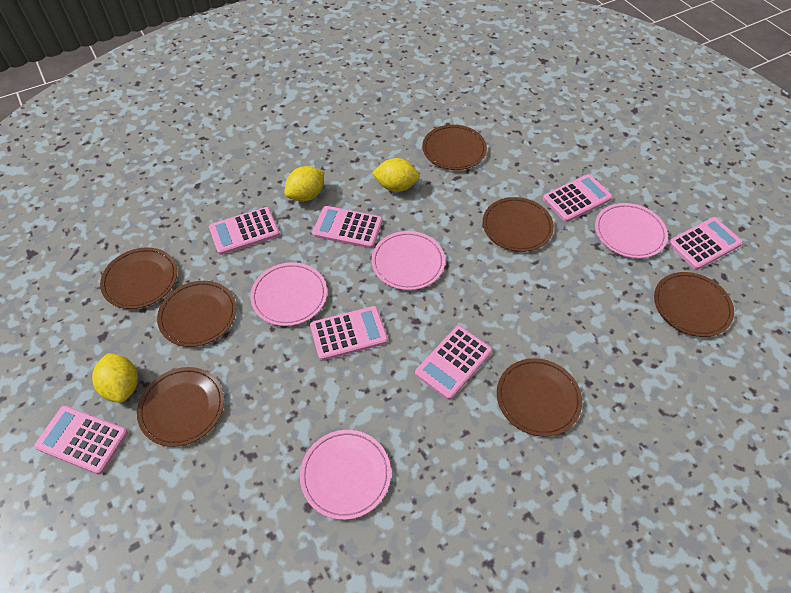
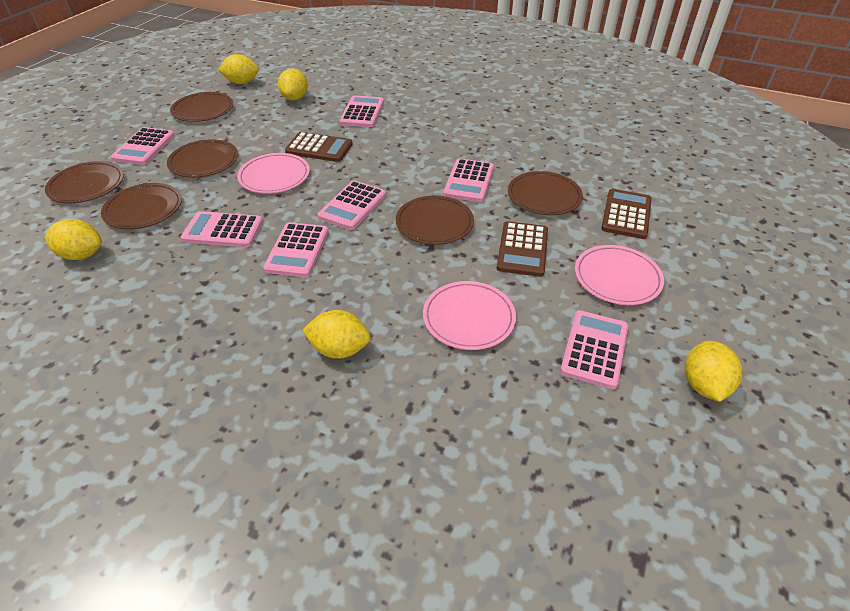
brown calculator: none = 0 -> [285,132,353,162] [497,221,548,277] [601,189,652,239] = 3
brown plate: [100,247,177,309] [137,367,224,447] [157,281,237,347] [422,125,487,170] [483,197,554,252] [497,358,582,437] [654,272,734,337] = 7 -> [45,161,124,203] [101,183,182,229] [167,139,238,178] [170,92,233,122] [396,196,474,245] [508,171,583,215] = 6
pink plate: [250,262,327,326] [300,430,391,520] [371,231,445,290] [595,203,668,258] = 4 -> [237,153,310,194] [423,281,516,350] [575,245,664,305] = 3
yellow lemon: [92,353,138,403] [285,166,324,202] [372,158,420,192] = 3 -> [45,219,102,260] [218,54,259,84] [278,68,308,100] [302,310,371,359] [685,341,743,402] = 5

